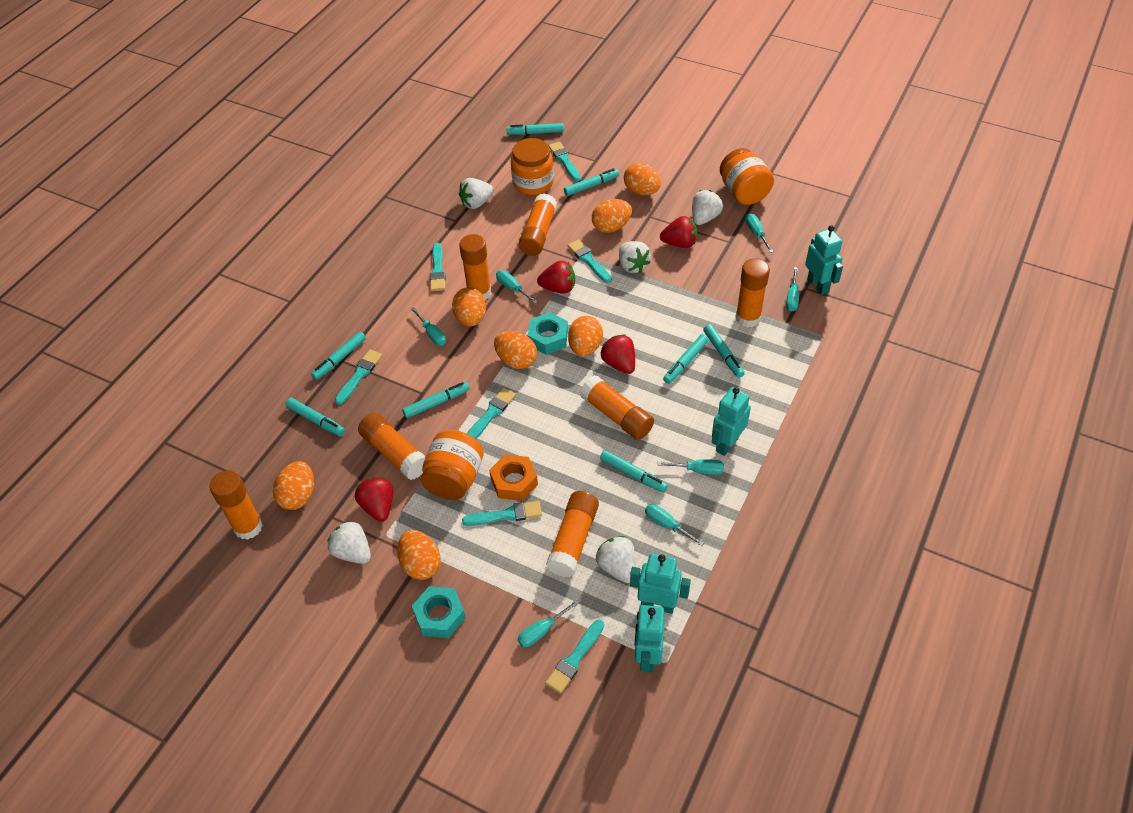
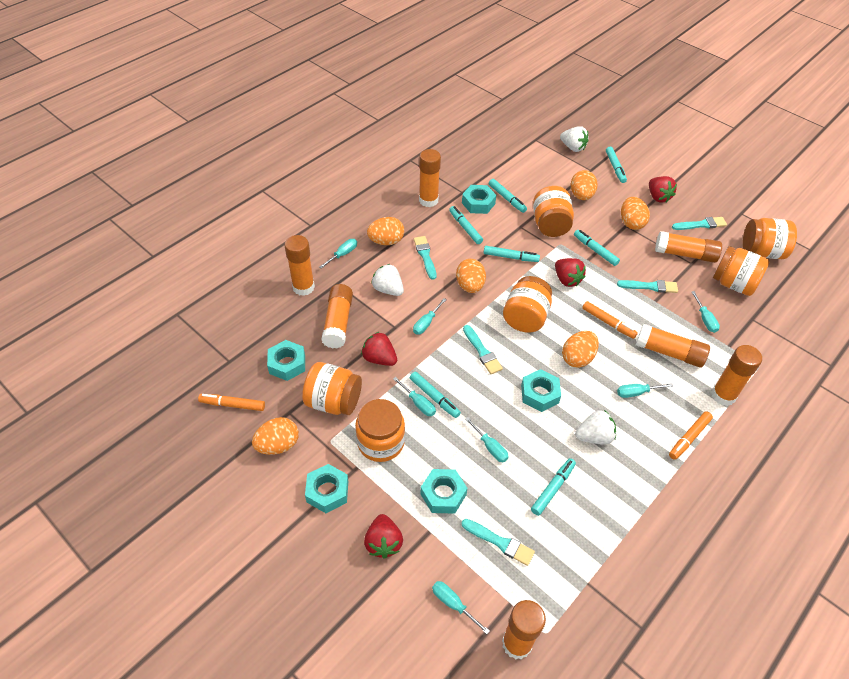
orange egg: [273,461,314,510] [397,530,441,580] [452,287,486,326] [494,331,537,369] [568,316,603,356] [592,199,632,233] [624,163,661,195] = 7 -> [252,417,299,455] [367,217,404,245] [456,259,486,293] [562,331,599,368] [571,170,598,200] [621,197,650,230] = 6
orange jar: [421,430,484,500] [511,138,554,195] [720,148,774,205] = 3 -> [302,362,362,415] [355,399,405,462] [503,276,552,332] [533,186,574,237] [713,246,769,296] [743,218,797,259] = 6
orange marker: none = 0 -> [198,394,265,411] [582,301,638,339] [669,411,713,460] = 3
orange nut: [489,454,538,501] = 1 -> none = 0
turquoise brush: [335,350,382,405] [430,243,446,291] [462,501,542,526] [467,387,516,439] [545,620,604,694] [549,142,581,181] [568,239,612,283] = 7 -> [414,236,436,280] [461,519,535,566] [463,325,503,374] [617,280,678,293] [672,217,727,230] = 5
turquoise marker: [286,398,345,436] [311,332,366,380] [402,382,470,418] [507,123,564,135] [564,168,619,196] [600,450,668,493] [663,334,709,384] [703,324,745,378] = 8 -> [410,372,461,418] [449,206,483,244] [484,246,540,262] [489,179,527,213] [531,458,576,516] [574,230,620,266] [606,147,627,183] = 7
turquoise nut: [412,586,466,638] [528,312,568,355] = 2 -> [267,340,305,381] [305,464,348,513] [421,469,467,514] [462,185,496,214] [521,369,561,412] = 5
turquoise robot: [630,553,691,614] [635,603,665,672] [712,387,751,456] [805,225,843,295] = 4 -> none = 0
white strawberry: [328,520,371,564] [459,178,494,209] [596,536,636,583] [619,241,651,273] [692,190,723,225] = 5 -> [371,264,404,296] [560,126,589,152] [575,410,616,445] = 3

